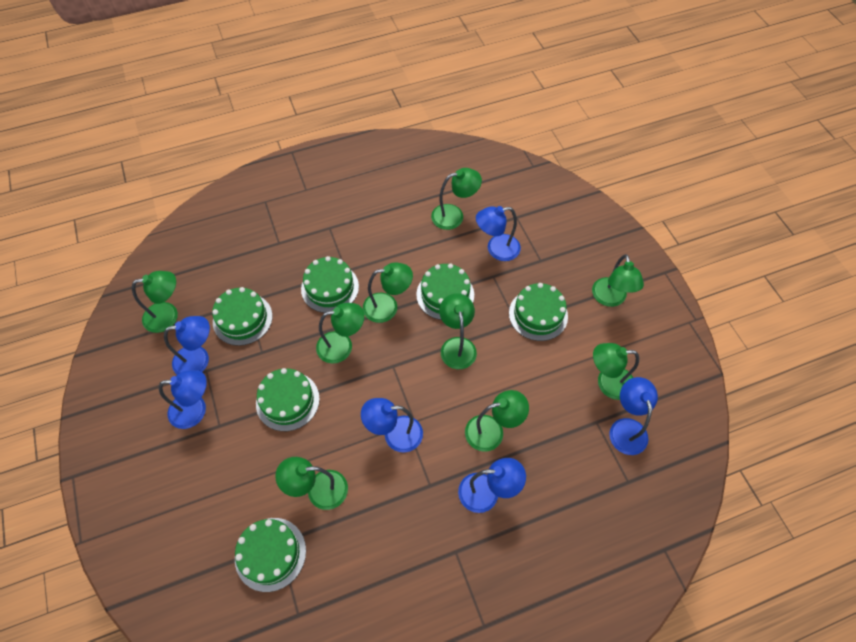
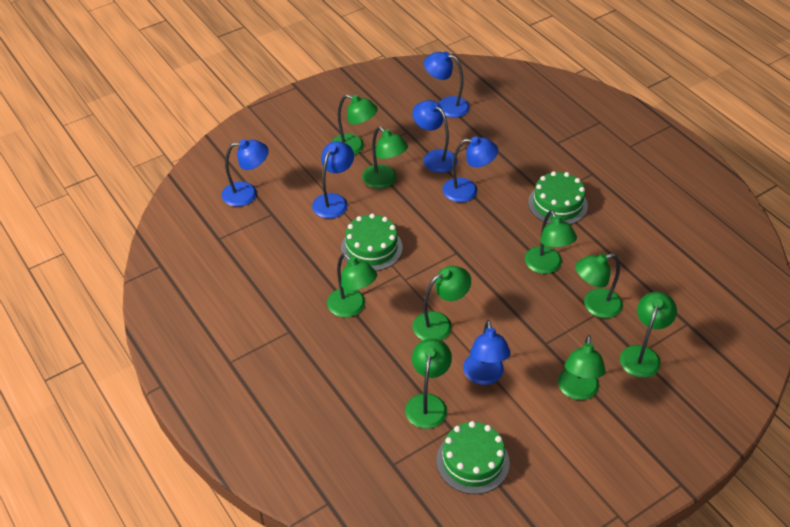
green cake: [212,287,272,346] [235,518,306,592] [256,368,320,431] [301,256,359,313] [416,263,474,320] [509,283,568,341] = 6 -> [341,213,403,271] [436,421,510,494] [528,171,588,225] = 3

